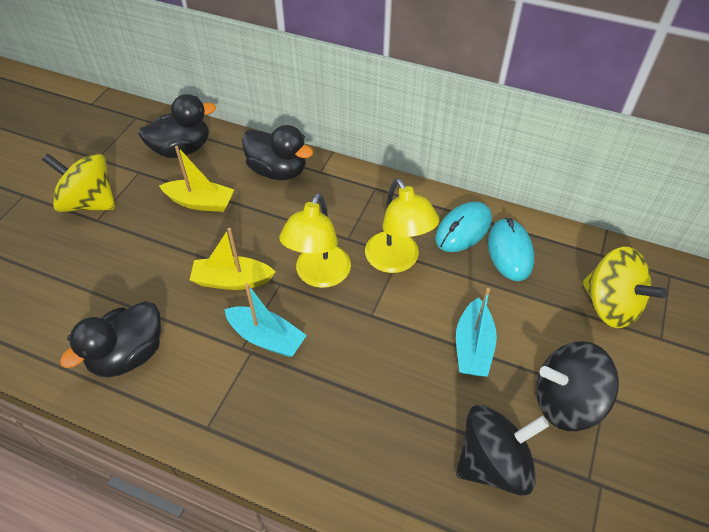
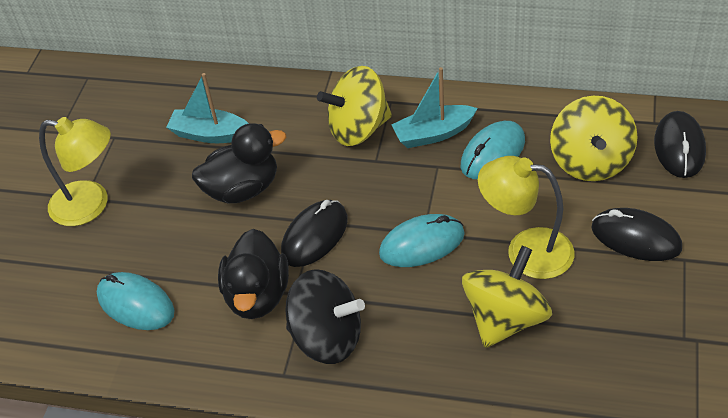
black duck: [60,301,161,377] [138,94,216,158] [242,125,313,180] = 3 -> [192,123,286,203] [218,229,289,319] = 2
black mouse: none = 0 -> [281,200,348,267] [591,208,682,261] [654,111,706,178] = 3
black spinning top: [456,405,549,496] [536,341,619,431] = 2 -> [285,269,365,364] = 1
turquoise mouse: [435,202,492,252] [488,218,534,281] = 2 -> [97,272,174,330] [379,214,465,267] [461,121,525,179] = 3
yellow boat: [159,146,234,212] [190,228,275,290] = 2 -> none = 0
yellow spinning top: [42,153,116,212] [582,247,667,328] = 2 -> [317,66,392,146] [462,246,552,348] [550,96,638,181] = 3

